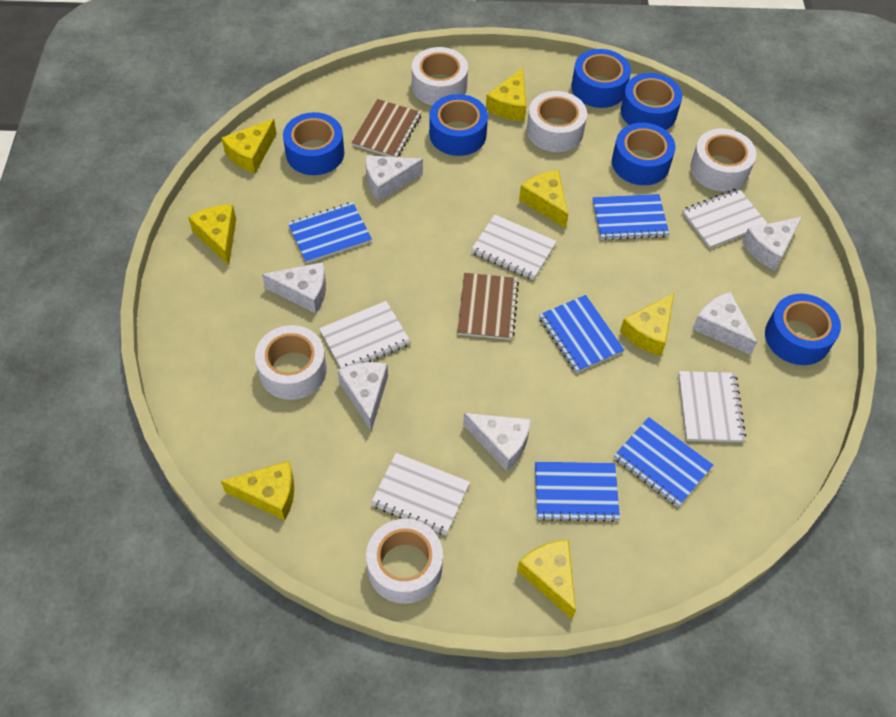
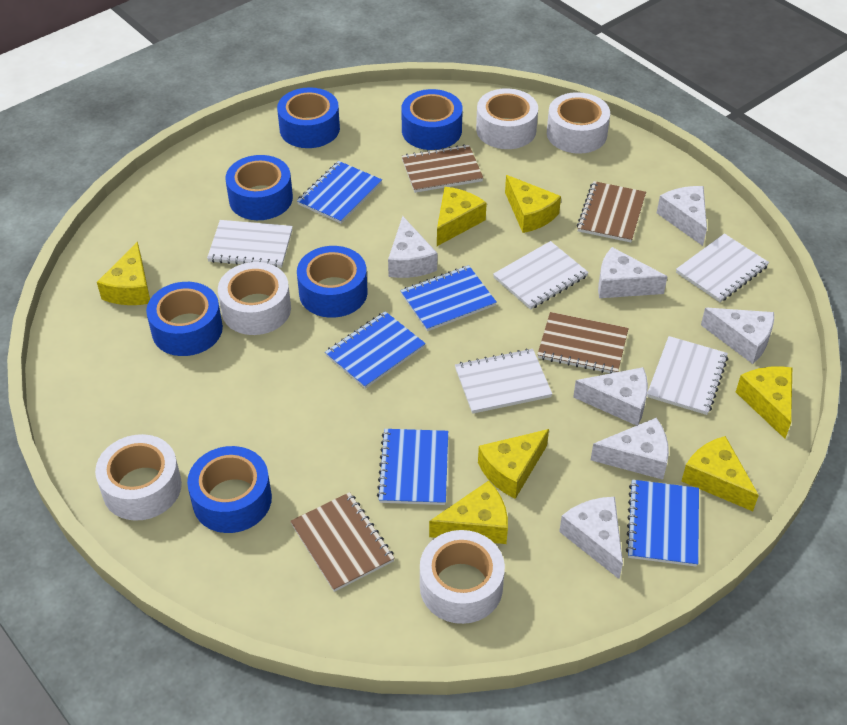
brown notebook: [352,99,421,157] [457,273,519,340] = 2 -> [290,492,395,592] [402,144,483,193] [537,312,629,373] [577,181,646,243] = 4
white cheese: [262,262,326,314] [337,362,388,431] [365,155,423,201] [463,413,531,471] [692,292,757,355] [742,217,802,271] = 6 -> [388,216,437,278] [559,497,623,579] [573,367,648,426] [591,418,669,480] [598,247,668,298] [657,186,707,246] [701,308,774,364] = 7

